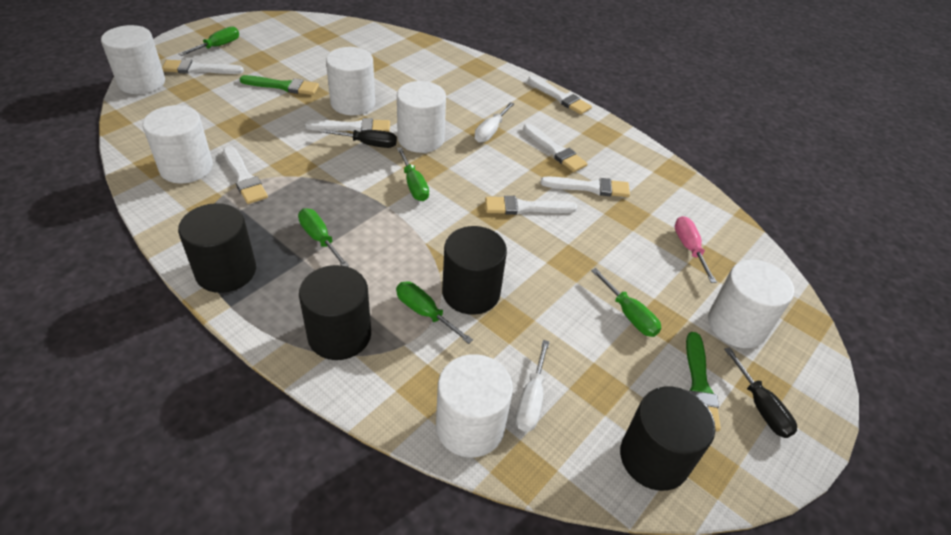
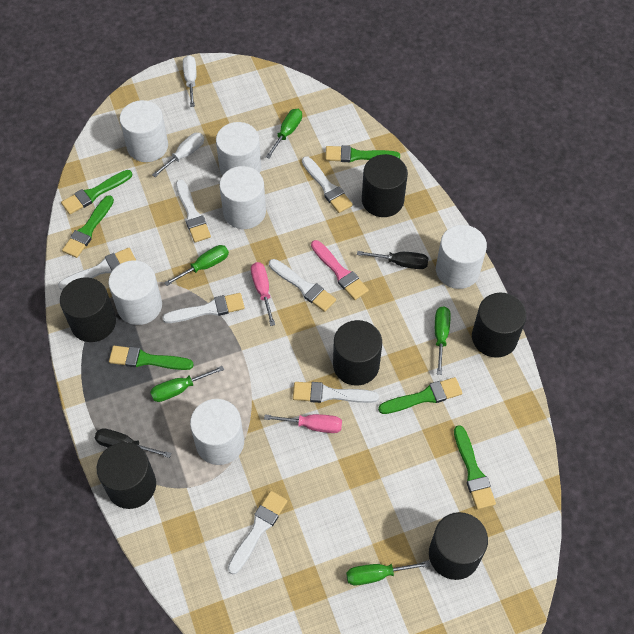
black cylinder: [178,203,256,293] [299,265,371,360] [442,226,507,315] [620,387,715,491] = 4 -> [60,277,116,342] [97,442,156,509] [333,320,382,386] [362,154,408,217] [429,512,488,580] [472,293,526,358] = 6
green brush: [239,75,319,95] [686,332,721,432] = 2 -> [61,170,132,214] [62,195,114,258] [109,346,194,370] [325,145,400,162] [378,377,462,414] [454,425,496,510] = 6
pink brush: none = 0 -> [311,240,369,300] = 1
pink screwdriver: [675,216,717,283] = 1 -> [251,262,275,326] [264,414,342,433] = 2

